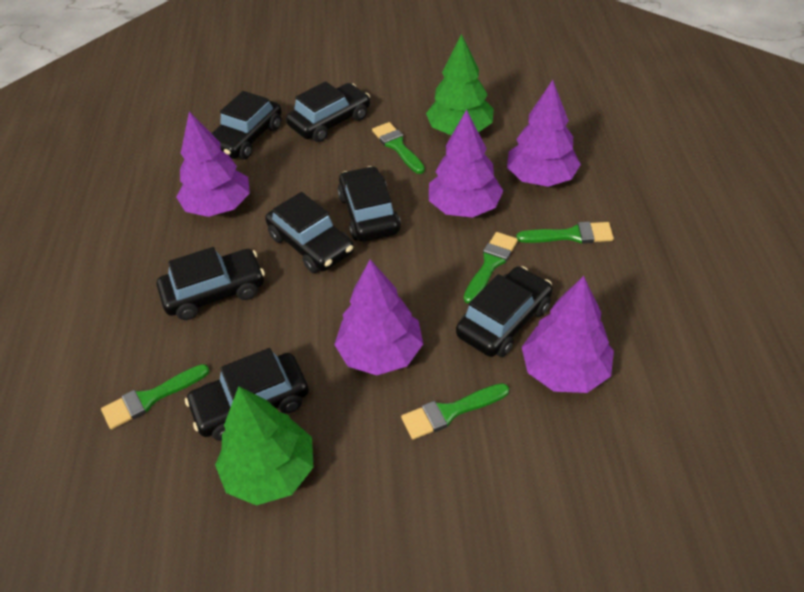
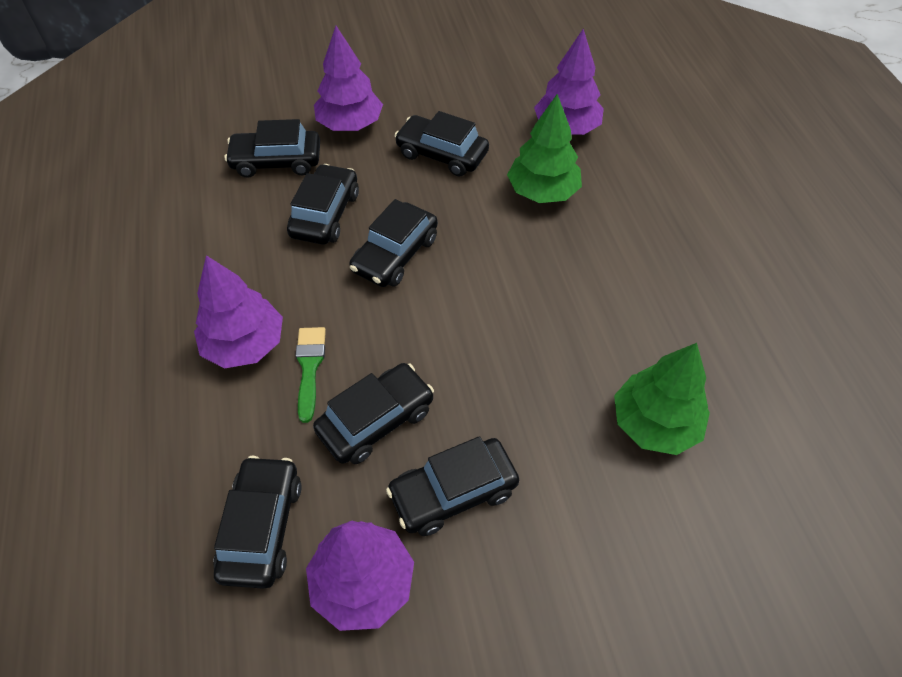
green brush: [101,364,210,430] [372,122,425,174] [401,383,509,440] [464,232,518,304] [516,222,614,244] = 5 -> [295,327,326,423] = 1
purple tree: [176,111,250,217] [334,260,423,375] [429,110,503,218] [507,80,581,187] [522,276,614,393] = 5 -> [194,255,283,368] [306,521,414,631] [314,26,383,131] [534,29,604,135] = 4

